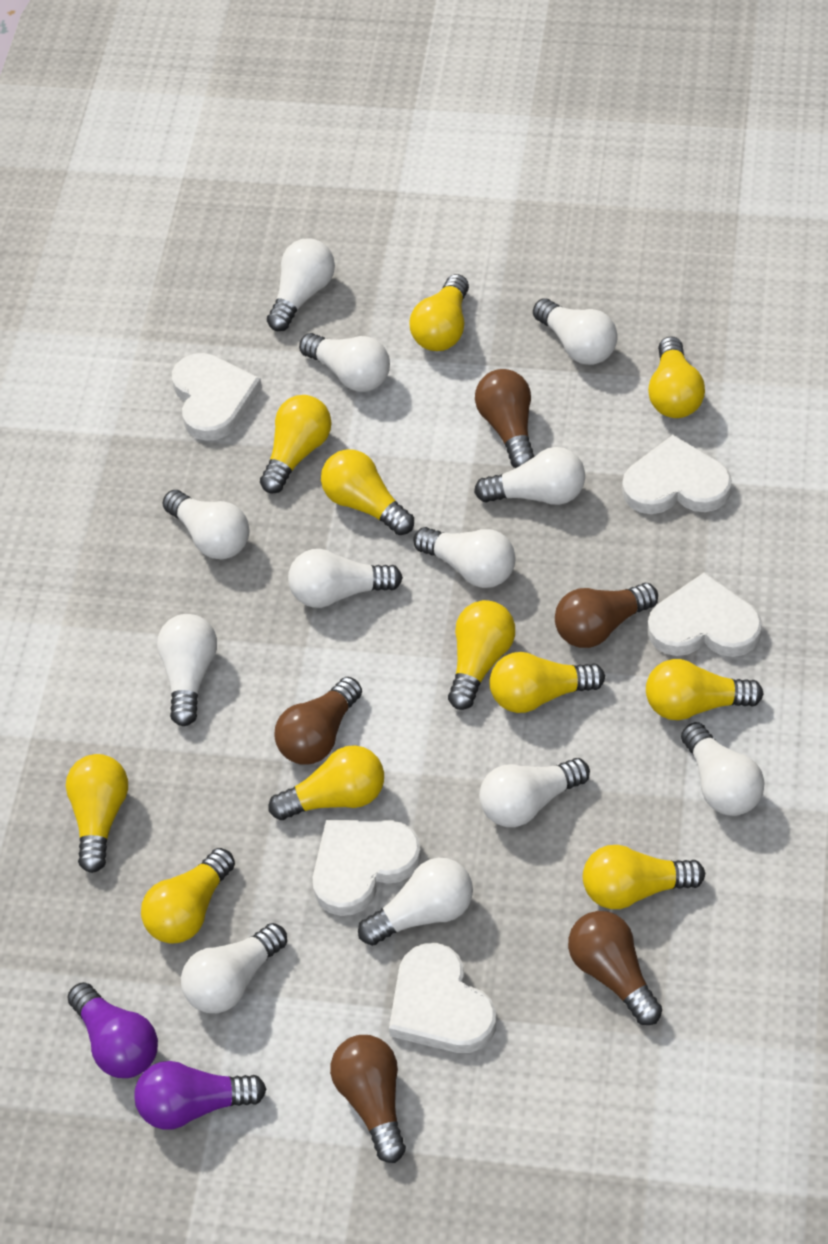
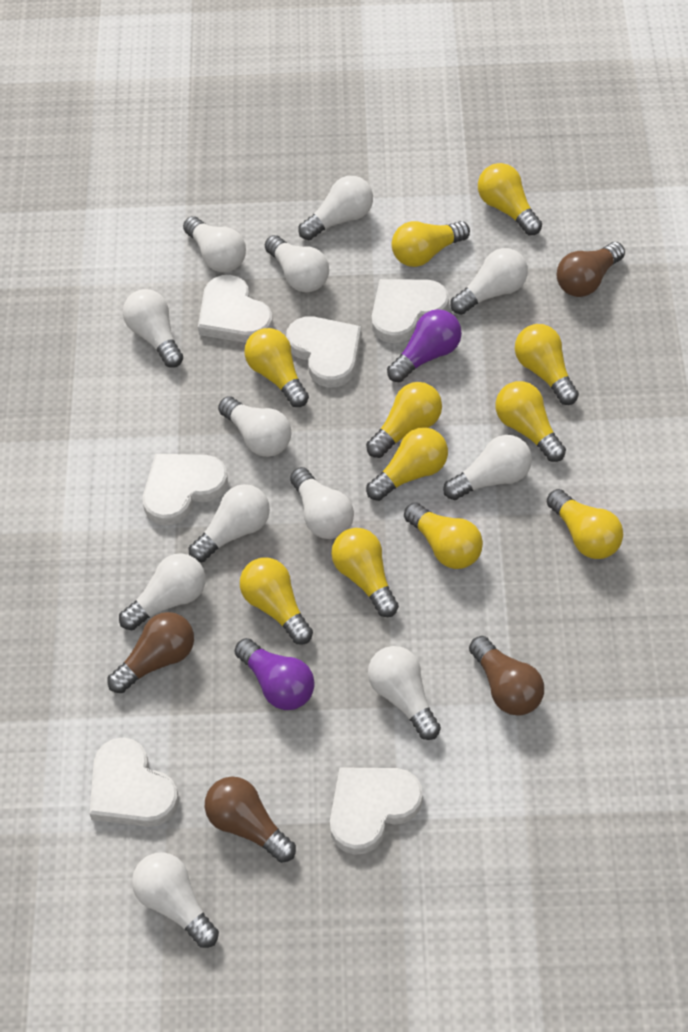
brown light bulb: [275,677,362,765] [330,1035,406,1163] [475,369,535,468] [555,583,658,648] [568,911,662,1025] = 5 -> [108,612,194,693] [205,776,296,863] [469,636,544,716] [557,242,625,297] = 4
white heart: [172,353,262,441] [313,820,421,916] [389,943,496,1053] [622,435,732,514] [647,572,762,657] = 5 -> [89,737,179,827] [143,454,228,526] [198,275,273,343] [286,316,361,387] [330,767,423,855] [372,279,449,343] = 6

